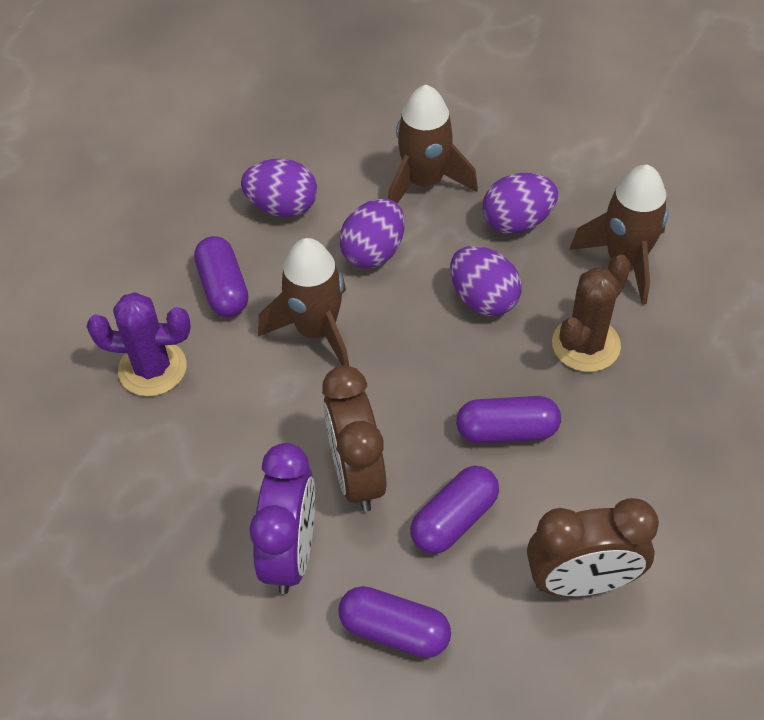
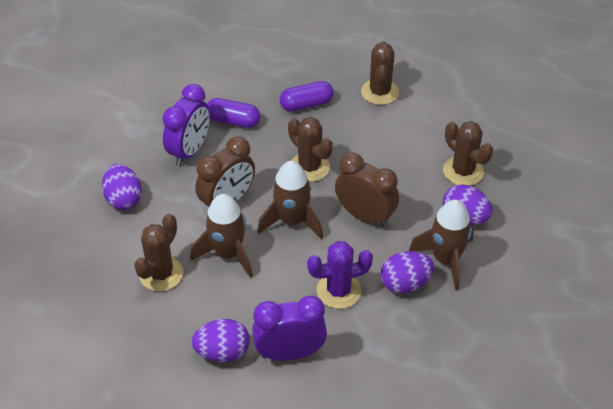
brown cactus: [552,255,631,372] = 1 -> [134,214,183,292] [288,117,333,182] [361,41,399,105] [443,121,493,186] = 4
purple capsule: [194,236,248,317] [338,586,451,658] [410,466,499,554] [456,396,561,444] = 4 -> [207,98,260,128] [280,81,334,112] = 2
purple clock: [250,443,315,594] = 1 -> [162,84,210,166] [252,296,327,361] = 2

